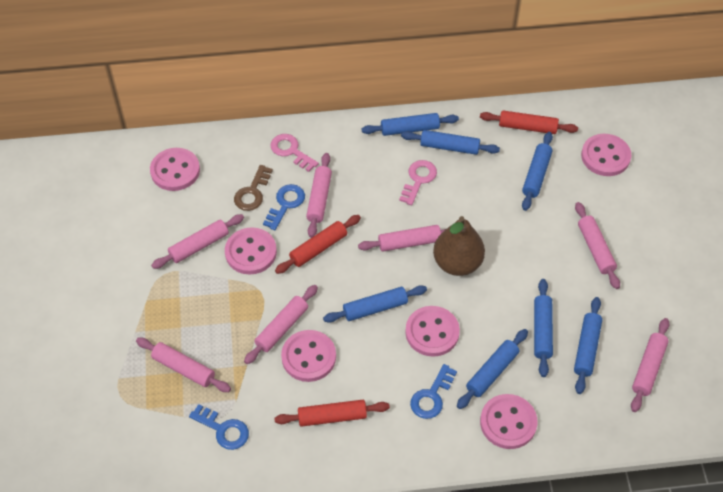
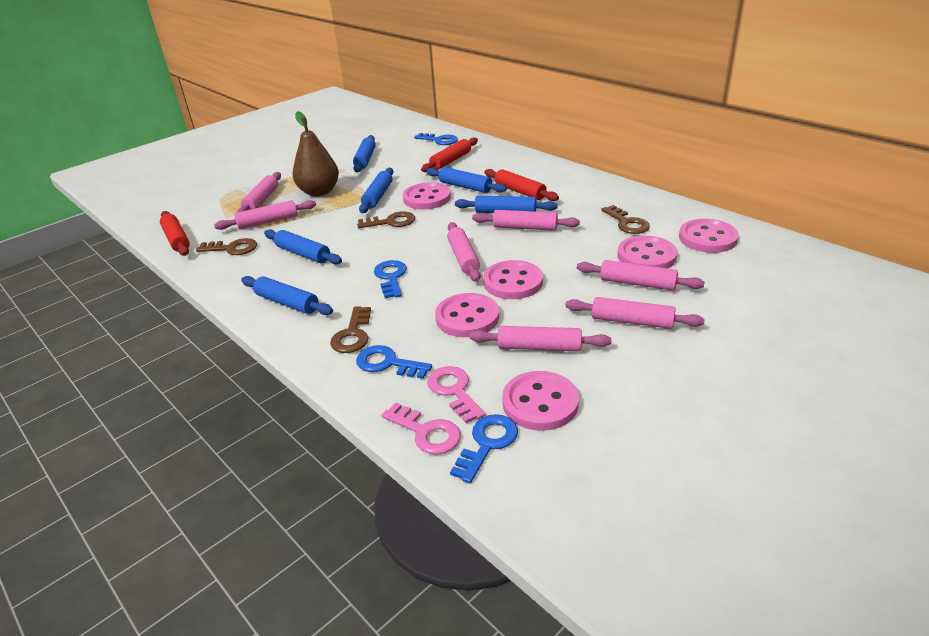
blue key: [189,404,249,450] [263,184,305,230] [410,364,457,419] = 3 -> [356,345,432,379] [374,260,407,298] [414,133,458,145] [450,414,518,483] = 4
blue rolling pin: [323,285,427,323] [362,113,459,136] [401,130,500,155] [457,329,528,409] [522,132,553,211] [534,279,553,377] [574,297,602,394] = 7 -> [241,276,333,315] [264,229,342,264] [353,135,376,173] [359,168,393,213] [426,167,507,193] [455,196,558,213] = 6
brown key: [234,165,273,211] = 1 -> [196,238,257,255] [330,306,371,353] [357,211,415,228] [601,205,650,234] = 4

